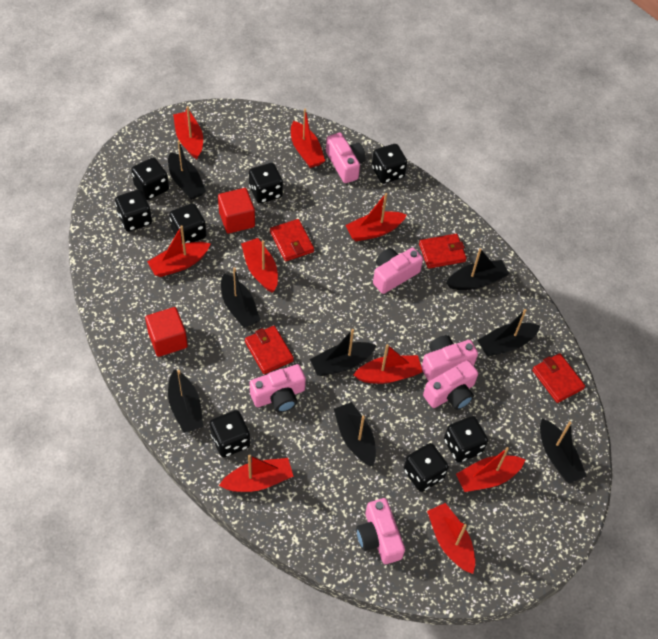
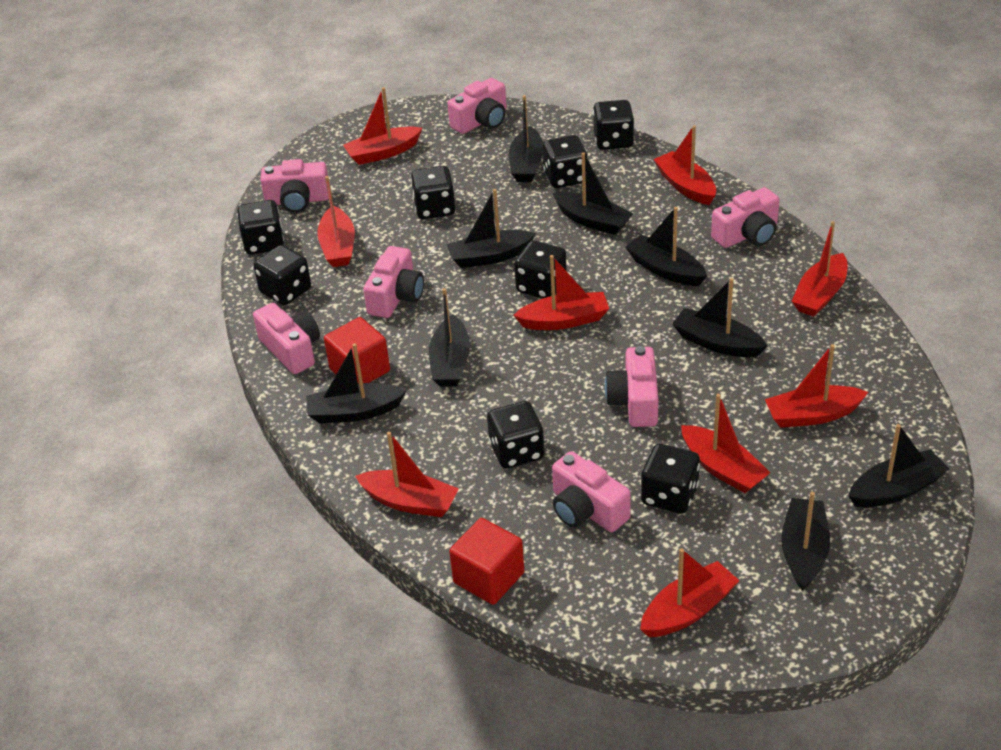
black boat: [168,140,206,200] [168,369,203,433] [221,267,261,328] [310,329,377,376] [334,402,376,466] [446,248,509,290] [477,309,540,357] [540,419,586,483] = 8 -> [306,343,407,424] [429,288,470,386] [447,189,536,268] [509,95,543,182] [553,152,633,235] [626,207,707,286] [672,278,768,357] [781,492,830,591] [848,424,949,507] = 9
pink camera: [250,364,306,413] [326,133,366,183] [356,498,405,564] [373,247,423,294] [421,335,478,381] [423,360,478,410] = 6 -> [253,303,320,374] [260,159,329,213] [363,246,424,318] [447,78,507,134] [552,451,631,532] [605,346,659,427] [711,187,780,248] = 7
red wallet: [245,326,294,374] [270,219,314,261] [419,234,467,269] [532,353,585,403] = 4 -> none = 0

